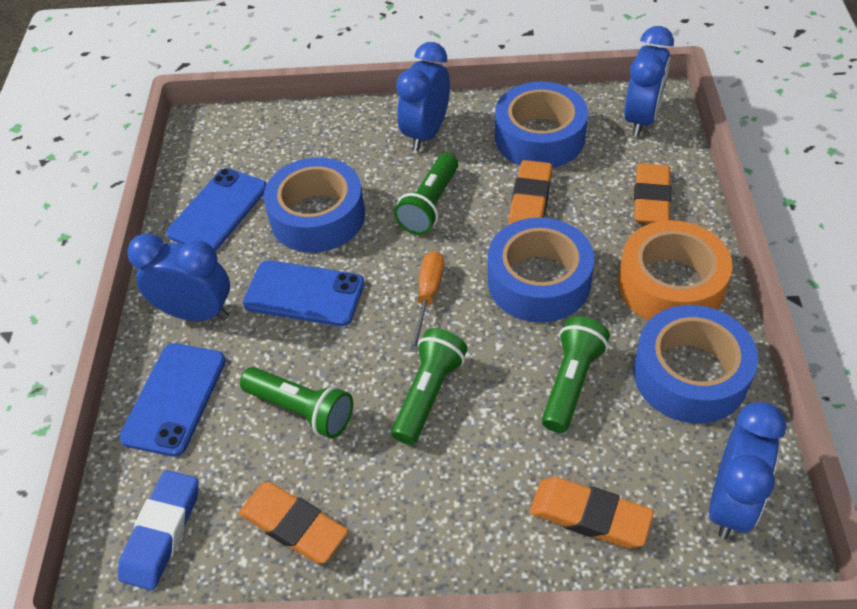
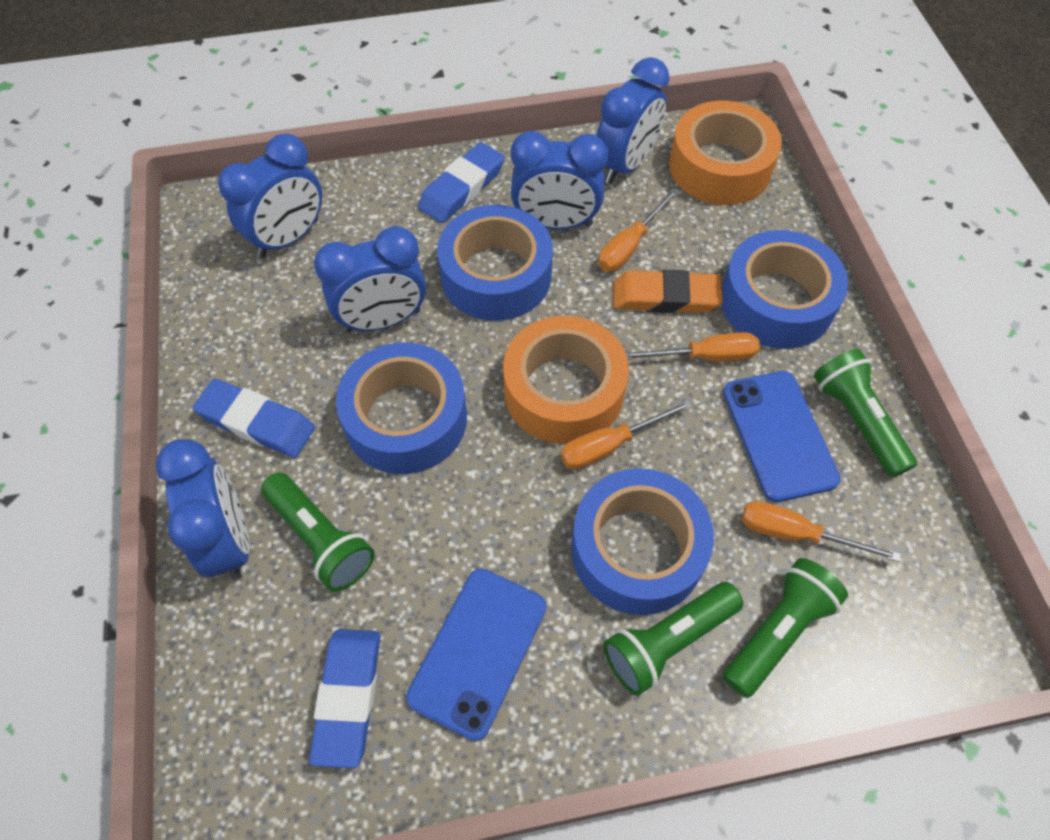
blue clock: [127,233,230,321] [396,42,450,151] [624,26,674,137] [709,402,786,539] = 4 -> [155,439,250,580] [218,133,322,258] [314,226,426,332] [511,131,608,229] [596,57,669,184] = 5
blue eraser: [118,470,199,590] = 1 -> [193,379,315,458] [309,629,380,768] [418,142,505,223] = 3
blue phone: [119,343,226,457] [166,168,267,251] [243,260,365,326] = 3 -> [406,569,547,741] [723,371,841,502] = 2
orange eraser: [239,482,348,563] [508,160,552,225] [530,477,654,548] [634,163,671,223] = 4 -> [613,270,723,313] = 1
orange screwdriver: [410,251,444,352] = 1 -> [561,400,693,470] [599,189,678,272] [625,332,760,361] [742,501,901,562] = 4
orange tape: [618,220,733,321] = 1 -> [503,316,629,444] [669,101,782,205] = 2

